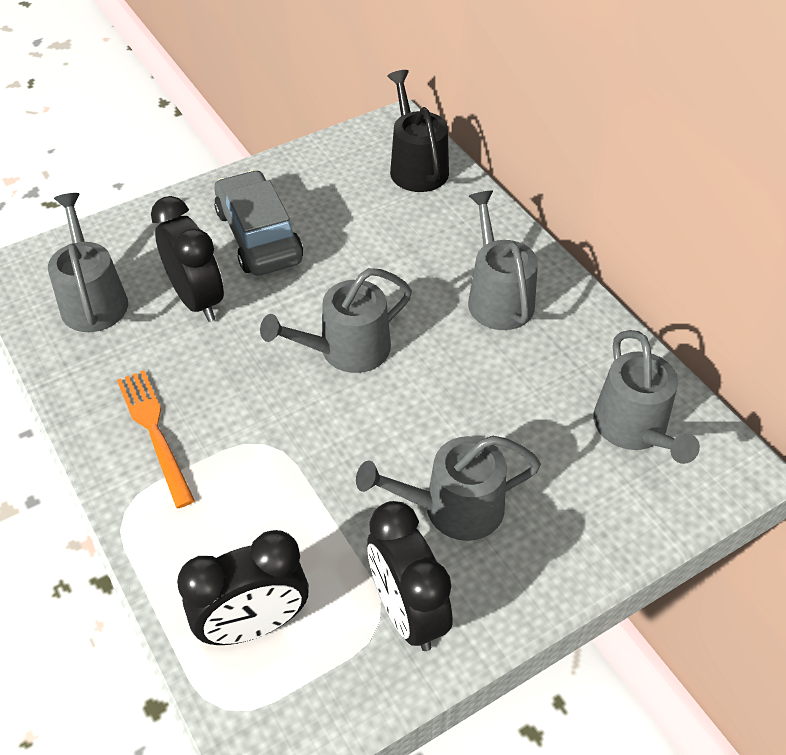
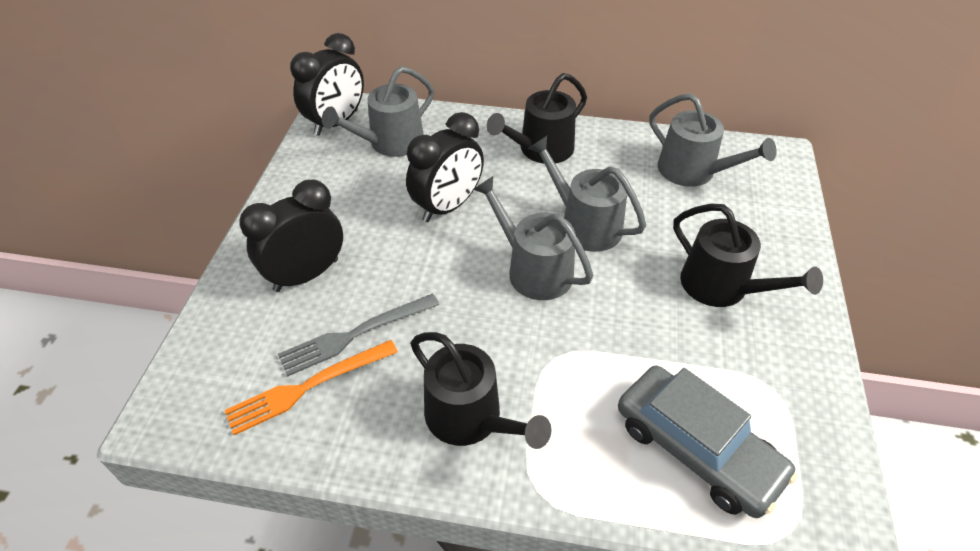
black watering can: [387,70,449,192] = 1 -> [411,332,551,449] [487,73,587,164] [673,204,823,307] = 3
grey fork: none = 0 -> [278,294,439,377] = 1
grey watering can: [48,193,128,332] [260,268,412,373] [356,436,541,541] [468,191,538,330] [593,330,700,464] = 5 -> [322,66,434,157] [473,176,593,300] [528,136,646,252] [649,93,777,187] = 4

